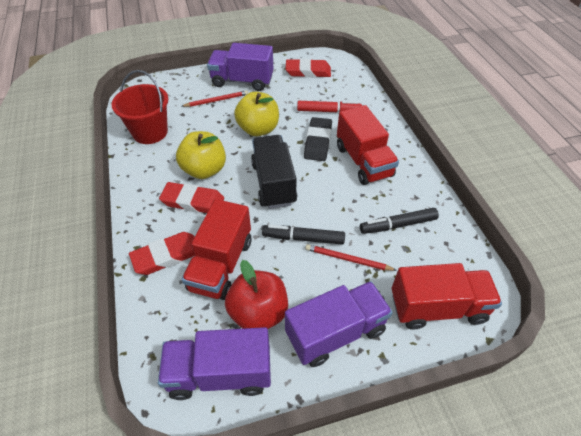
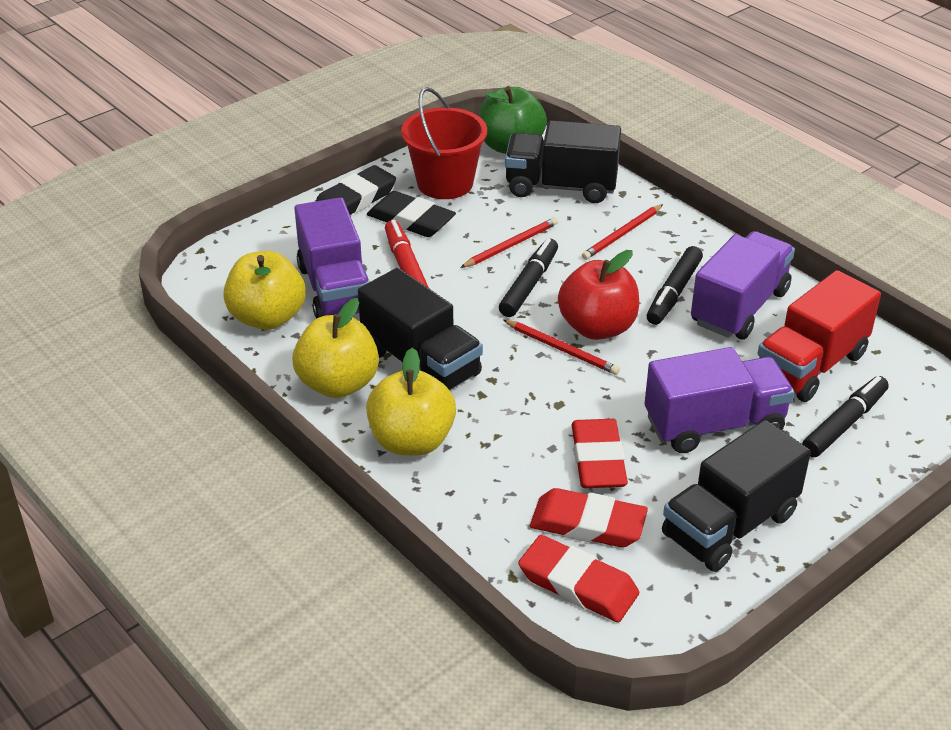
black eraser: [304,117,332,161] = 1 -> [315,165,396,215] [367,191,456,237] = 2
black marker: [262,225,345,245] [360,208,439,234] = 2 -> [499,238,558,317] [647,246,703,325] [802,376,889,457] = 3
black truck: [251,135,297,209] = 1 -> [358,268,483,391] [505,120,621,203] [662,420,811,572] = 3
green apple: none = 0 -> [479,86,547,154] = 1
red pencil: [182,90,248,107] [306,244,397,271] = 2 -> [460,217,558,268] [503,320,620,375] [582,204,663,260] = 3
red truck: [182,199,251,300] [337,105,399,185] [392,263,502,330] = 3 -> [757,270,881,402] = 1
yellow apple: [176,131,226,179] [234,92,279,136] = 2 -> [223,251,305,330] [292,298,379,398] [366,348,456,456] = 3

